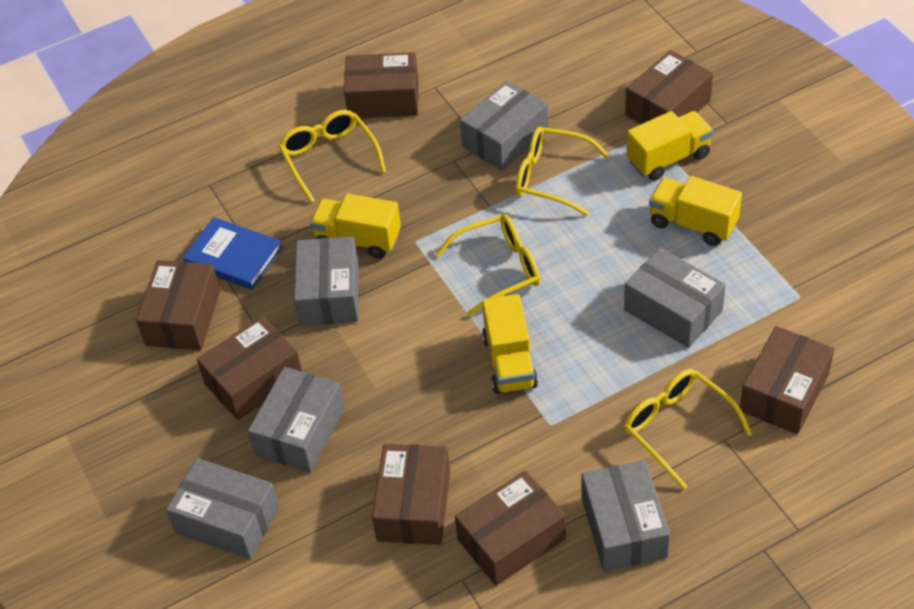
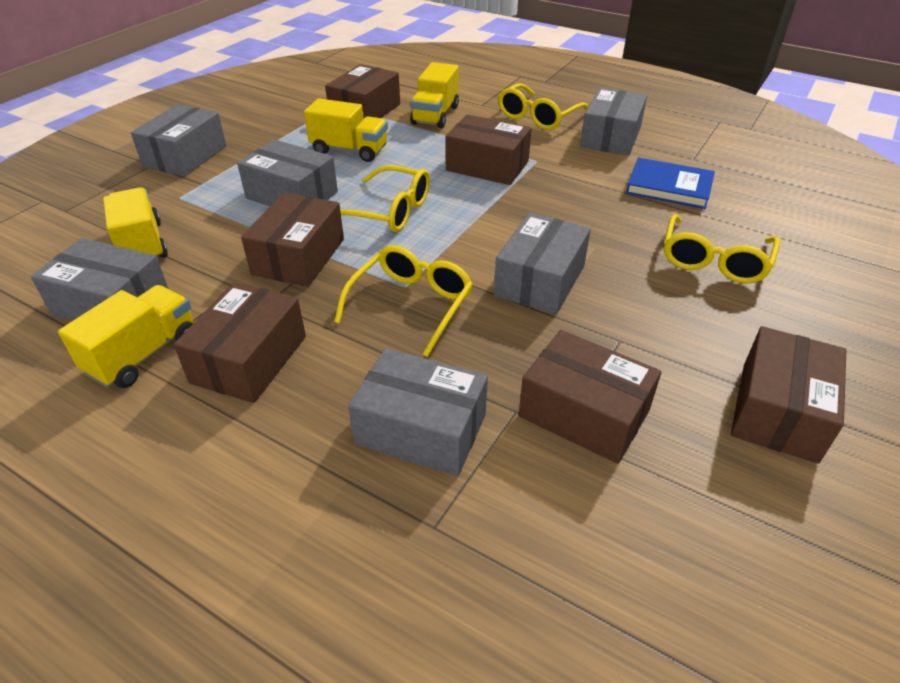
brown box: [136,260,220,350] [197,316,302,420] [344,52,419,118] [372,444,450,545] [455,470,566,586] [625,50,713,124] [740,326,834,434] = 7 -> [174,282,306,403] [241,193,344,287] [325,64,400,118] [445,114,531,185] [519,330,662,464] [731,326,846,464] = 6

